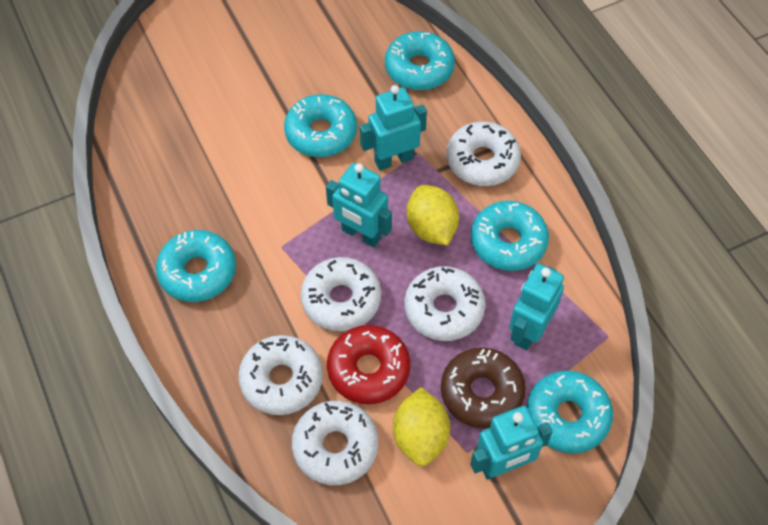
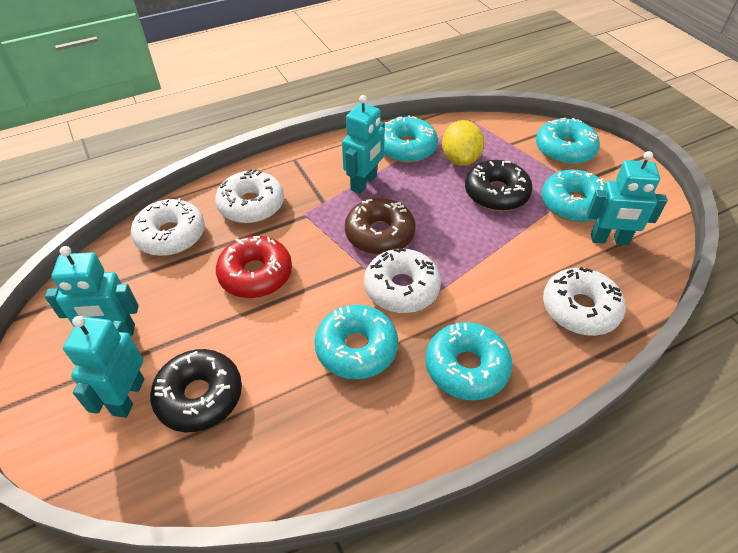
black donut: none = 0 -> [150,349,242,432] [465,160,533,211] = 2
white donut: [238,335,323,415] [292,401,379,485] [301,257,381,331] [404,266,485,341] [447,122,521,186] = 5 -> [131,198,205,256] [215,169,284,223] [364,248,441,313] [543,267,626,336] = 4
yellow lemon: [393,387,450,466] [407,185,459,246] = 2 -> [442,120,484,166] = 1

